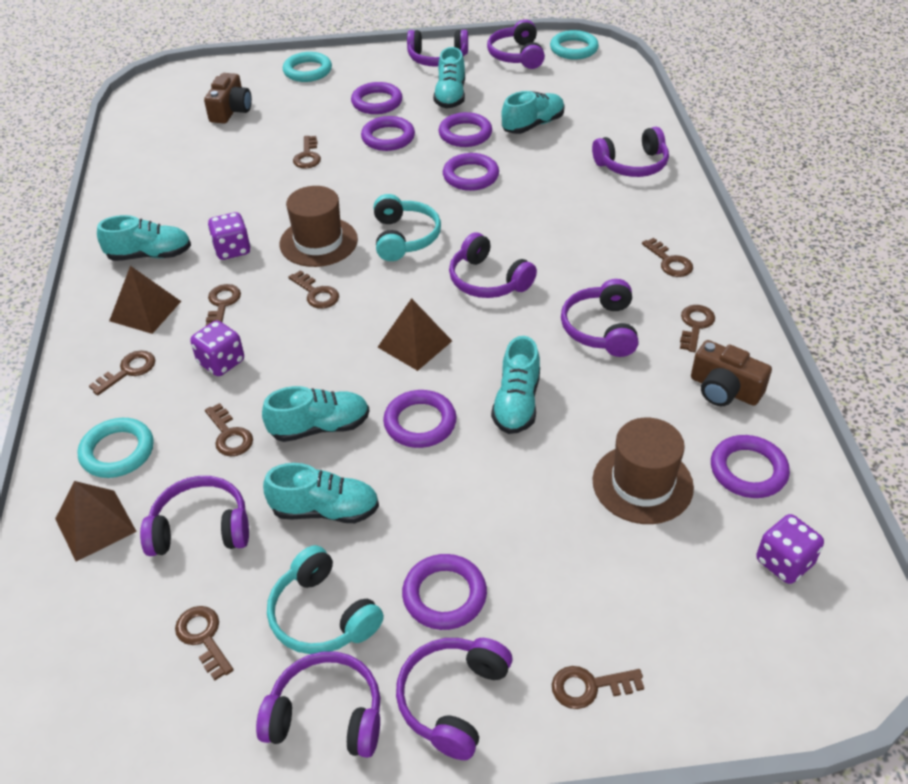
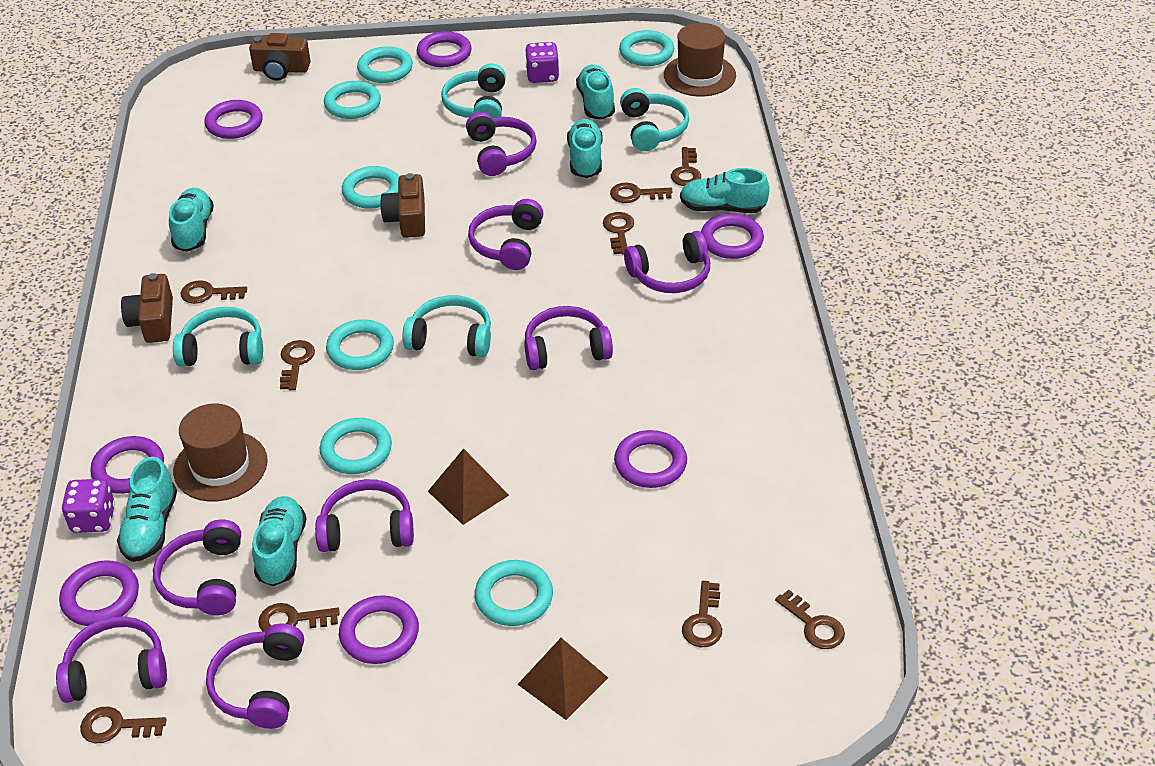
brown camera: [204,73,252,123] [691,340,772,406] = 2 -> [121,273,173,343] [249,33,311,81] [380,173,425,238] = 3
brown pyramid: [55,481,137,561] [109,266,181,334] [378,298,452,371] = 3 -> [428,448,509,525] [517,638,608,720] = 2
purple dice: [190,320,244,376] [208,212,251,260] [756,514,824,584] = 3 -> [62,479,115,533] [526,42,559,83] = 2
turquoise headphones: [267,545,384,654] [374,194,441,261] = 2 -> [173,307,263,367] [402,295,491,357] [441,63,506,118] [620,88,689,151] = 4
turquoise ring: [77,418,154,478] [283,52,332,82] [550,30,599,60] = 3 -> [320,418,392,474] [324,81,381,119] [326,319,394,370] [342,166,400,209] [357,46,413,83] [475,560,553,626] [619,30,674,66] = 7

